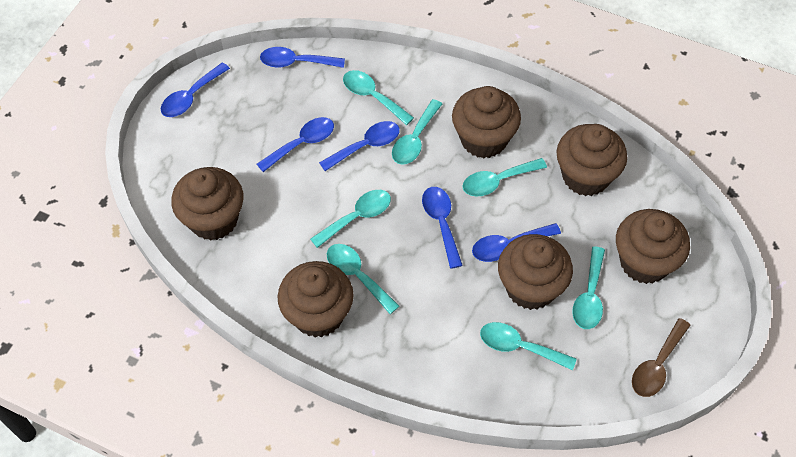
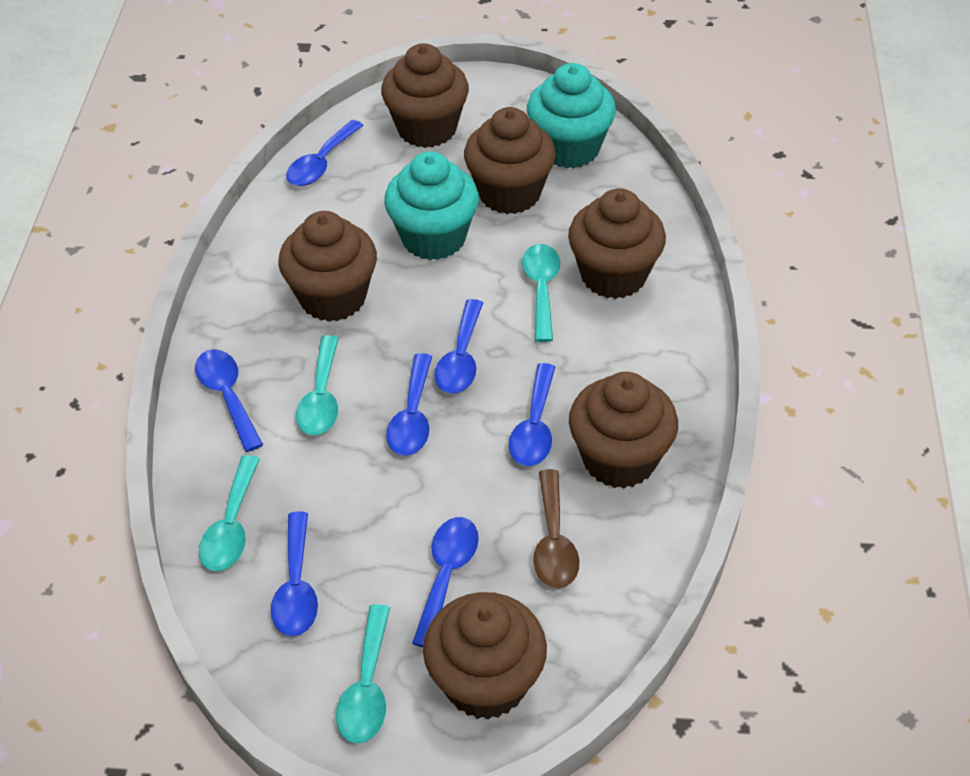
blue spoon: [161,62,230,117] [257,117,334,172] [260,47,345,68] [319,121,400,171] [422,187,463,269] [472,223,561,262] = 6 -> [195,349,263,452] [271,511,318,636] [286,120,364,186] [386,353,432,456] [412,517,479,647] [434,299,483,394] [509,363,555,466] = 7
turquoise cupcake: none = 0 -> [384,152,479,260] [527,63,616,168] = 2
turquoise spoon: [310,190,391,248] [327,244,399,314] [343,70,414,125] [392,99,442,165] [462,158,547,196] [480,322,576,371] [572,247,605,329] = 7 -> [199,455,260,571] [296,335,339,435] [336,604,390,744] [522,244,560,342] = 4

